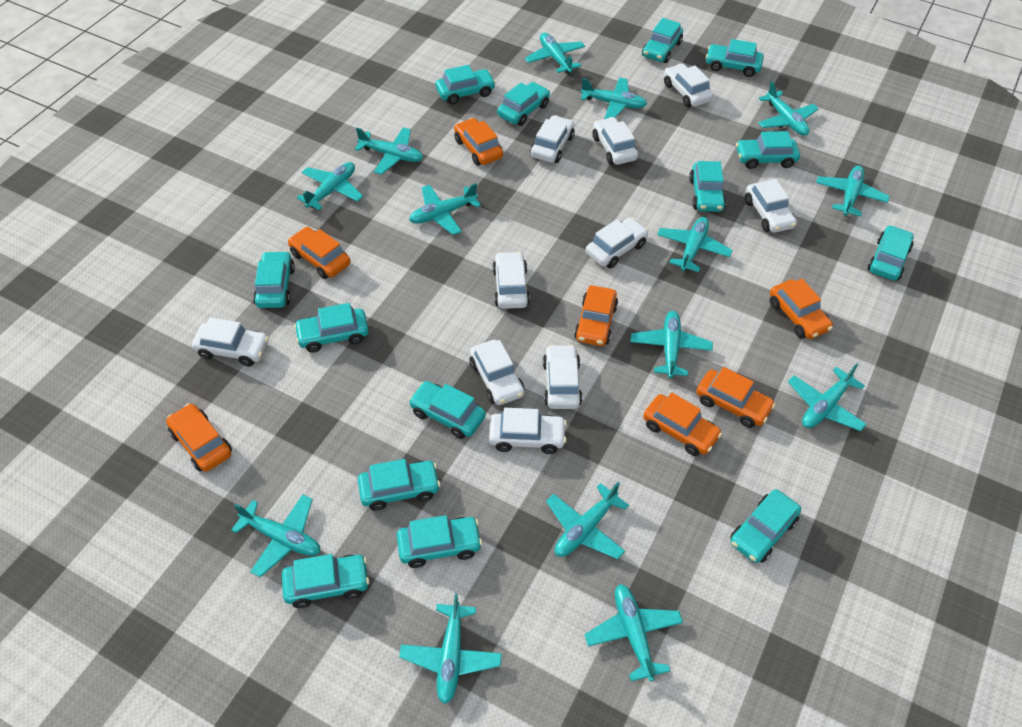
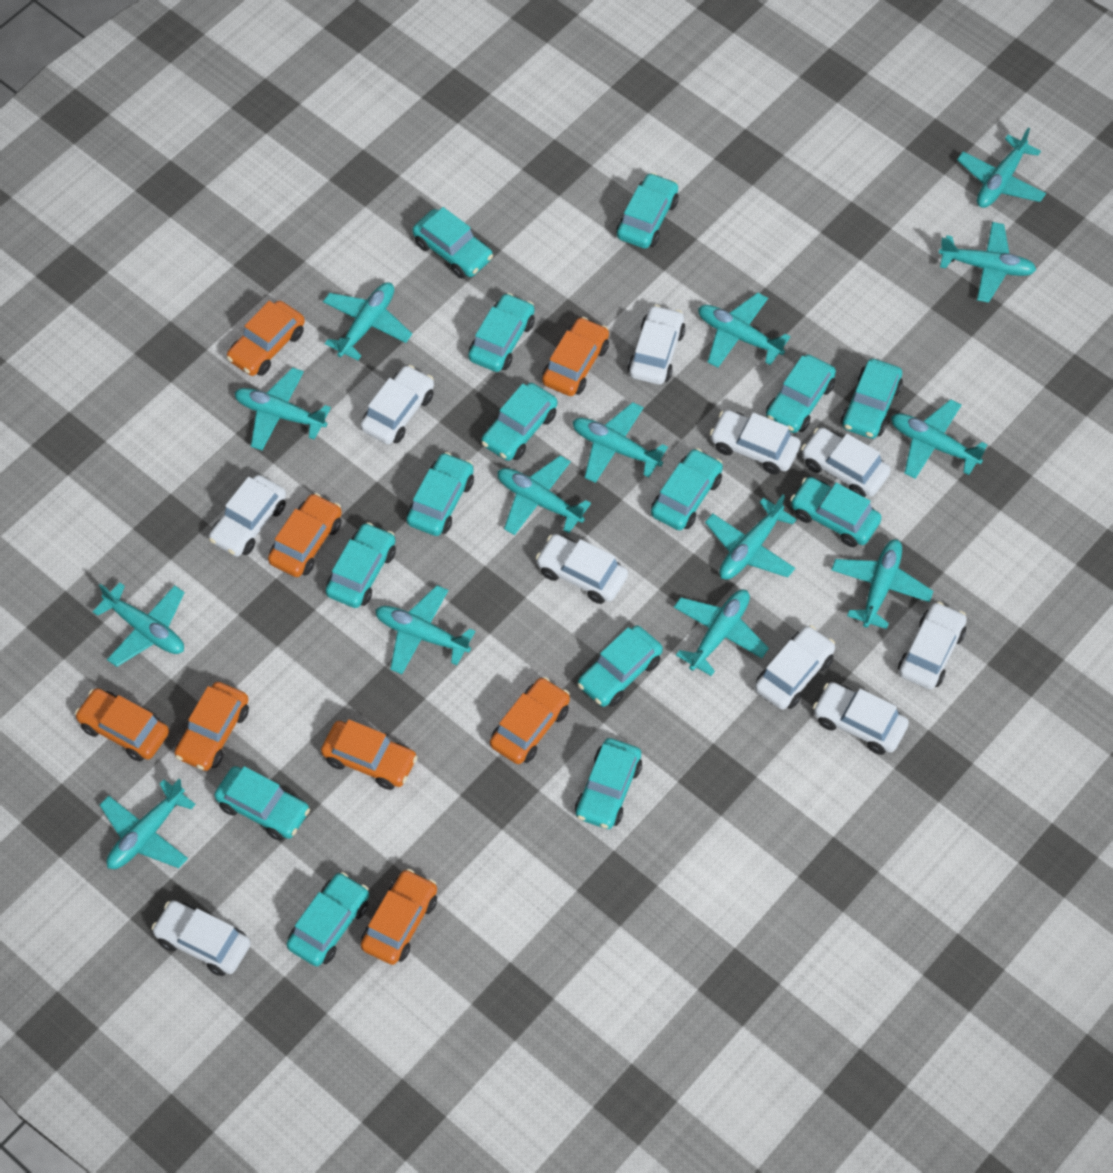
orange car: [166,403,232,472] [288,227,351,279] [454,118,503,166] [574,285,618,346] [643,392,722,456] [696,367,776,428] [770,279,833,339] = 7 -> [75,688,169,762] [175,682,249,771] [226,301,305,376] [268,493,342,577] [321,719,418,790] [361,869,437,965] [490,677,570,764] [542,317,609,396] = 8

